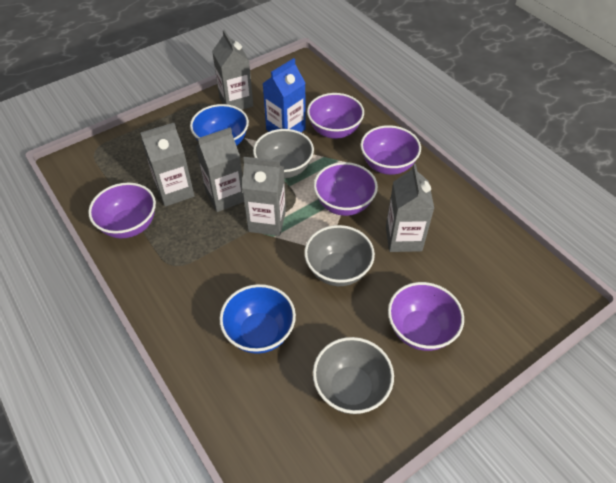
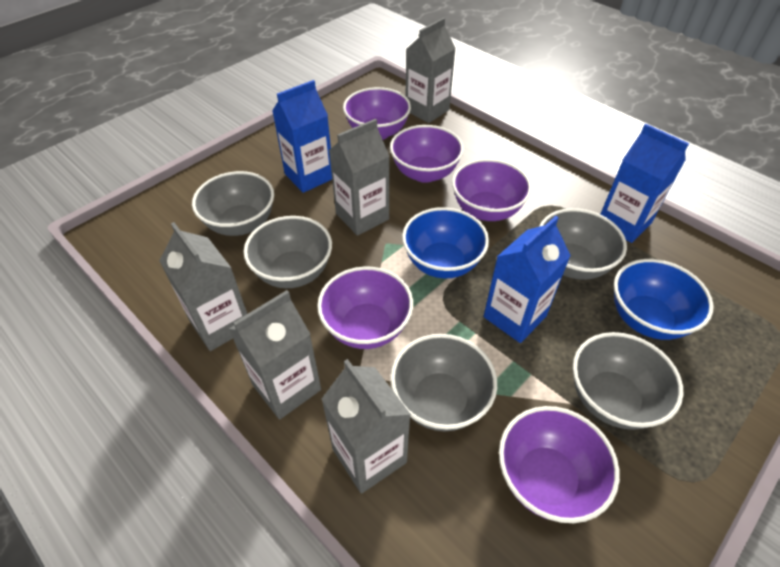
blue carton: [262,58,306,132] = 1 -> [272,80,332,193] [484,216,571,343] [601,124,689,243] = 3
grey bowl: [253,129,314,178] [304,225,375,286] [313,337,394,414] = 3 -> [192,171,274,236] [244,216,332,288] [390,334,497,431] [539,208,627,280] [573,332,684,430] = 5

